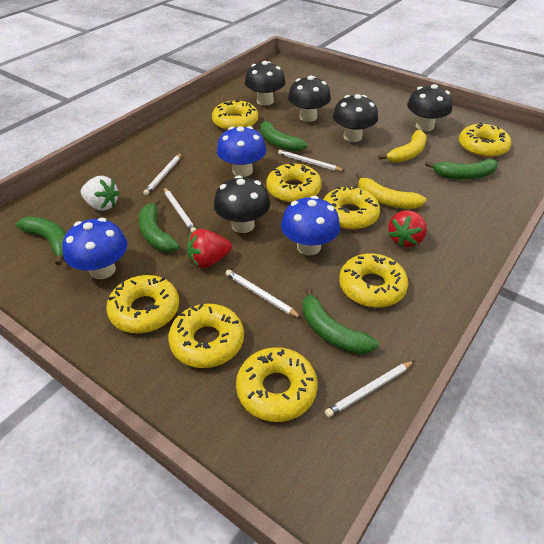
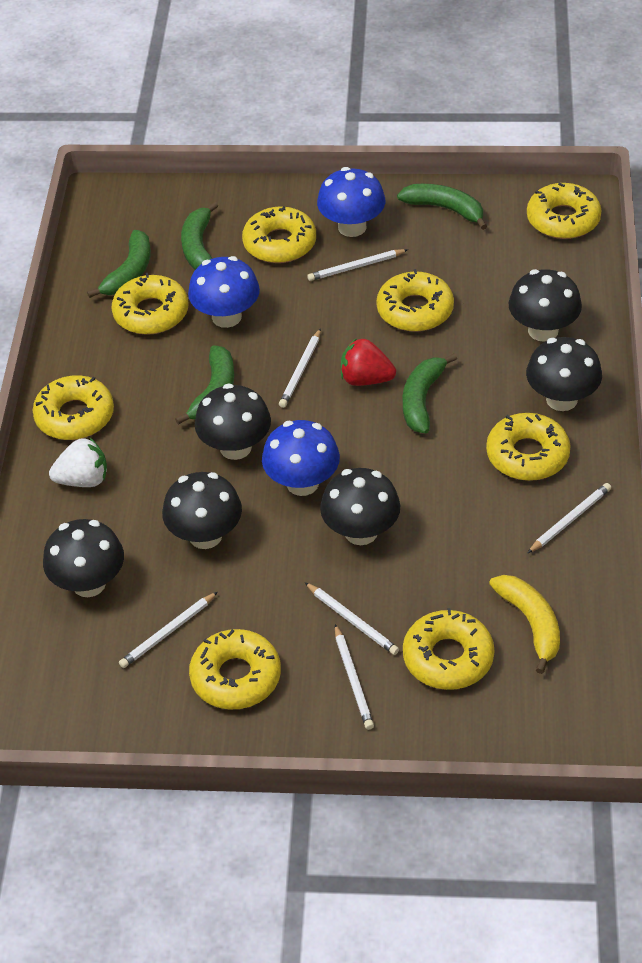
black mushroom: [214,175,270,233] [245,61,285,106] [288,76,331,122] [333,94,378,142] [407,84,453,131] = 5 -> [43,519,124,597] [162,472,242,549] [195,384,271,460] [320,468,400,545] [509,269,582,342] [526,337,602,411] = 6
red strawberry: [187,229,232,268] [388,210,427,247] = 2 -> [341,338,396,386] = 1
white pencil: [143,153,182,195] [164,188,197,233] [226,270,301,318] [278,150,345,171] [325,361,414,417] = 5 -> [119,592,218,668] [279,328,321,408] [305,583,399,655] [307,249,408,281] [335,624,374,730] [528,483,611,553] = 6
yellow banana: [356,173,427,209] [378,130,427,163] = 2 -> [489,575,560,674] = 1

